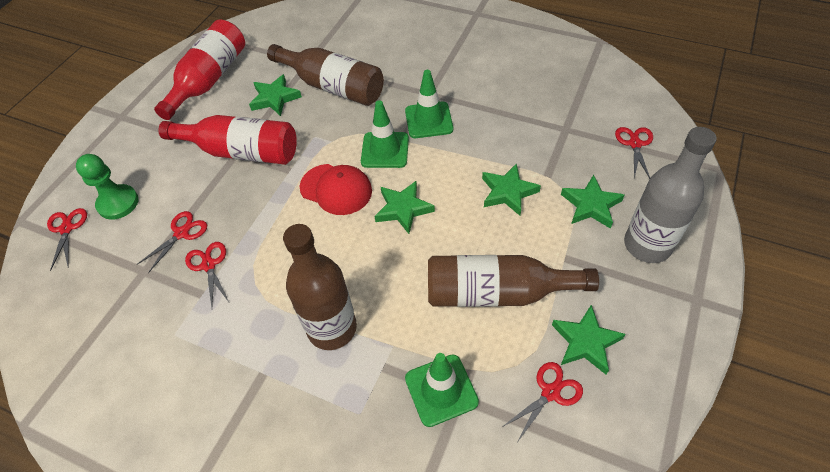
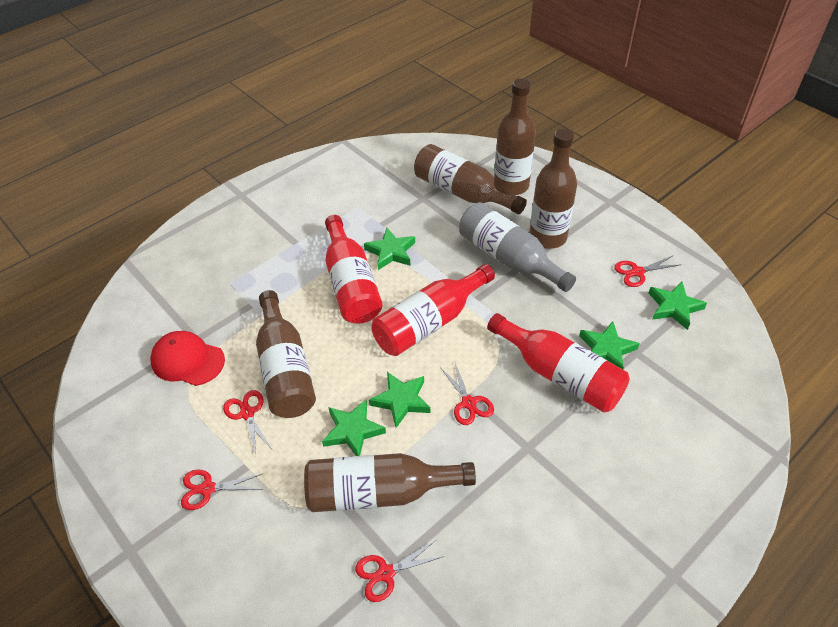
brown bottle: [267,44,384,106] [283,224,357,350] [428,255,599,307] = 3 -> [256,290,316,418] [304,453,476,512] [414,144,527,214] [494,78,536,195] [529,129,577,249] = 5
green pawn: [76,154,139,220] = 1 -> none = 0
green traffic cone: [361,100,409,168] [405,70,453,138] [405,353,479,427] = 3 -> none = 0
red bottle: [154,20,245,120] [158,115,297,165] = 2 -> [325,215,383,324] [371,264,495,356] [487,313,630,413] = 3

